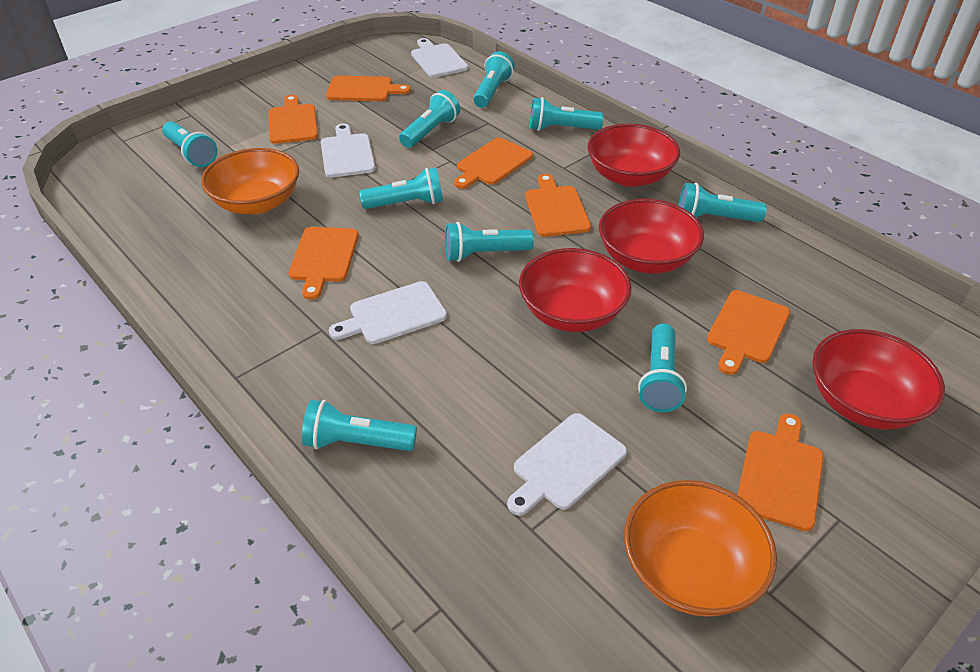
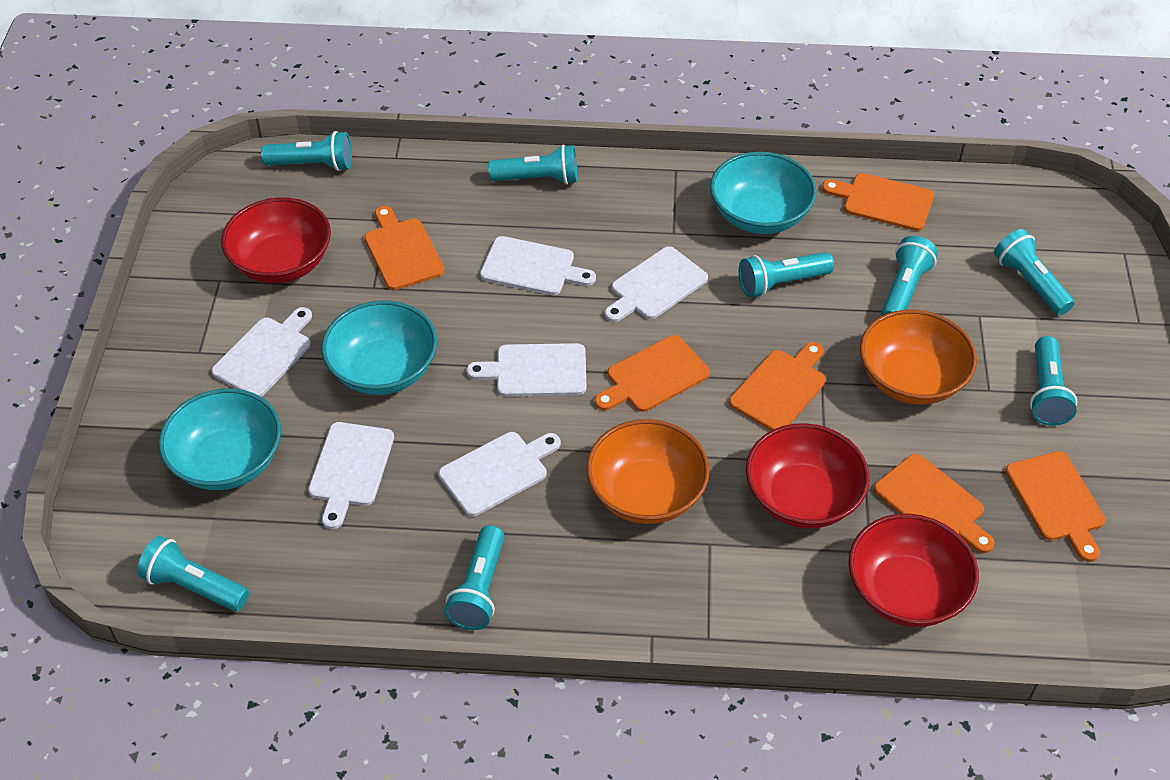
orange cutting board: [269,95,318,144] [289,227,359,300] [326,76,411,101] [454,138,533,189] [525,174,591,237] [707,290,790,375] [737,413,824,531] = 7 -> [364,206,445,290] [595,335,710,412] [729,342,826,430] [822,173,934,231] [874,454,995,553] [1005,451,1106,562] = 6
red bowl: [519,248,632,332] [587,124,680,187] [599,199,704,274] [812,329,945,429] = 4 -> [221,197,331,283] [746,423,870,528] [848,514,979,627] = 3
turquoise bowl: none = 0 -> [159,388,281,490] [321,300,437,395] [710,152,816,234] = 3
turquoise flashlight: [162,121,217,167] [302,400,417,451] [359,168,443,209] [399,90,460,148] [445,222,534,262] [473,52,515,108] [530,97,604,131] [638,324,687,412] [678,183,767,222] = 9 -> [137,536,249,611] [261,131,352,171] [444,525,504,630] [488,144,577,185] [739,252,834,297] [881,236,938,316] [994,229,1075,315] [1030,336,1077,426] = 8
white cutting board: [321,124,375,178] [329,281,447,344] [411,38,468,78] [507,413,627,516] = 4 -> [212,307,312,397] [308,422,394,529] [439,432,561,516] [466,343,586,396] [480,236,596,295] [605,246,708,322] = 6

